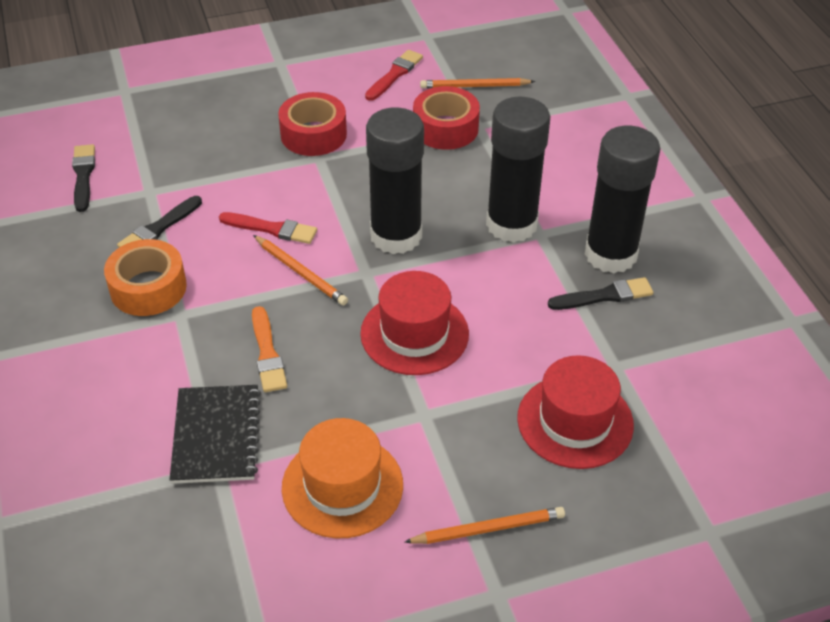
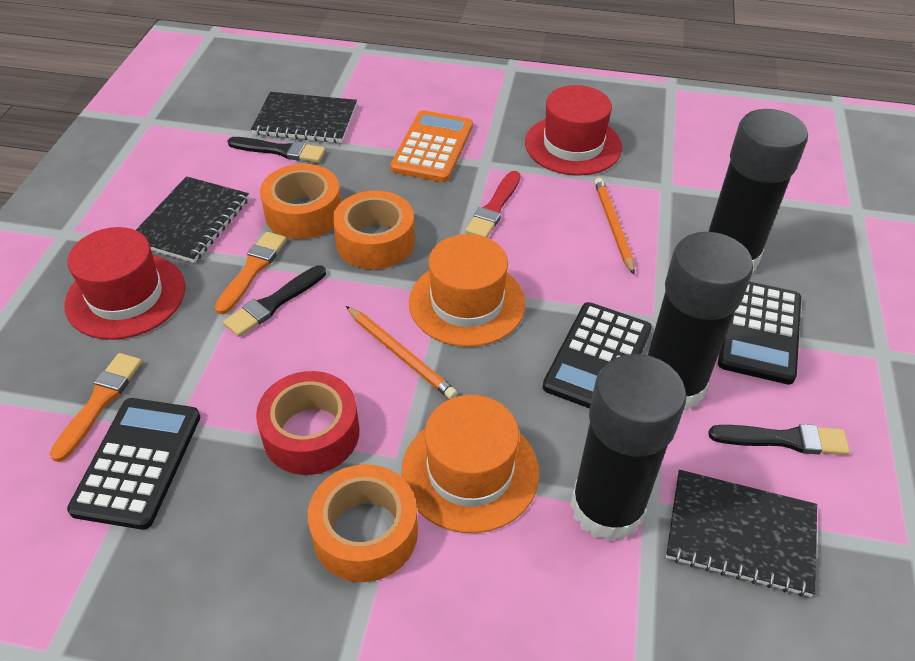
black calculator: none = 0 -> [67,398,200,530] [543,302,652,409] [718,281,801,385] = 3
black notebook: [170,385,261,484] = 1 -> [136,176,249,263] [251,92,357,143] [666,470,817,597] = 3
orange brush: [252,306,287,392] = 1 -> [50,353,142,462] [215,231,287,315] = 2
orange calculator: none = 0 -> [390,110,473,182] = 1
orange hat: [282,418,403,538] = 1 -> [401,395,539,533] [409,234,526,347] = 2
orange pencil: [253,235,348,305] [405,507,565,544] [420,78,535,88] = 3 -> [346,306,457,399] [594,178,635,275] = 2
orange tape: [104,239,187,316] = 1 -> [260,164,341,239] [308,464,418,582] [333,191,415,269] = 3
red brush: [219,212,317,244] [365,50,423,101] = 2 -> [465,171,521,238] = 1
red tape: [278,92,347,156] [413,86,480,150] = 2 -> [256,371,359,475] = 1

